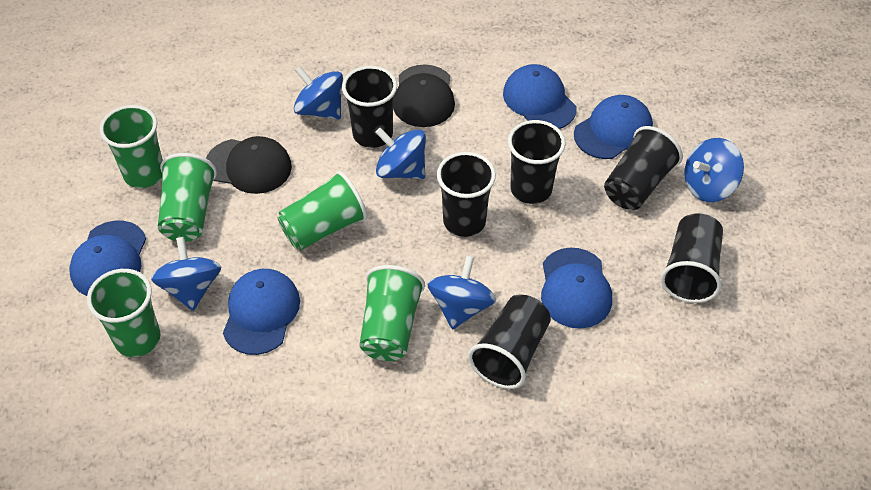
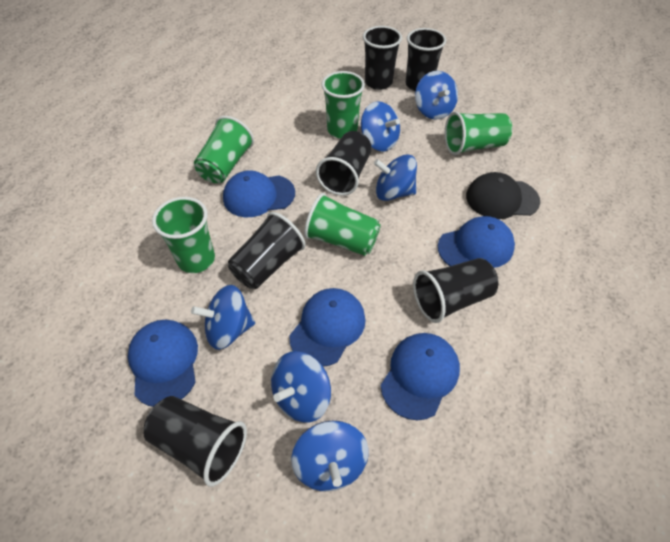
black cap: [206,136,292,194] [393,64,455,127] = 2 -> [466,172,540,219] = 1
blue spinning top: [151,237,221,311] [294,66,343,119] [375,127,426,179] [427,256,496,330] [684,138,744,202] = 5 -> [191,285,255,350] [271,351,331,423] [291,421,369,492] [361,101,400,152] [374,155,417,201] [415,71,458,120] = 6

